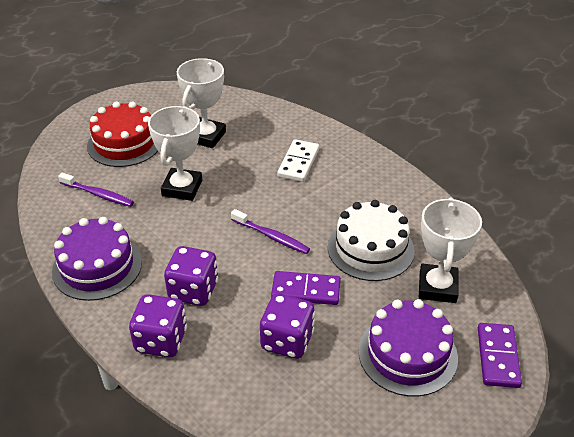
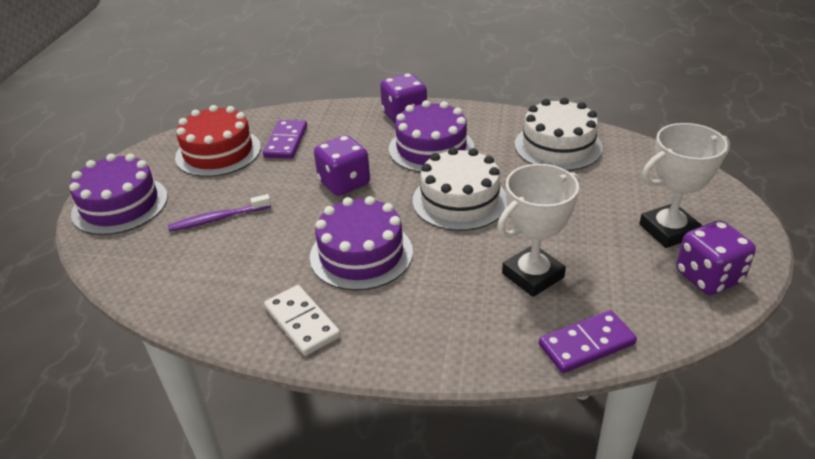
purple cake: [52,217,142,301] [359,299,458,397] = 2 -> [69,154,168,235] [310,196,413,291] [389,100,474,173] = 3
purple toothbrush: [58,173,134,207] [231,209,310,254] = 2 -> [168,194,271,232] = 1
white cake: [328,200,415,281] = 1 -> [413,147,507,231] [515,98,603,171] = 2
white trophy: [148,106,202,201] [177,58,226,148] [419,197,482,303] = 3 -> [497,164,580,297] [639,123,730,248] = 2

